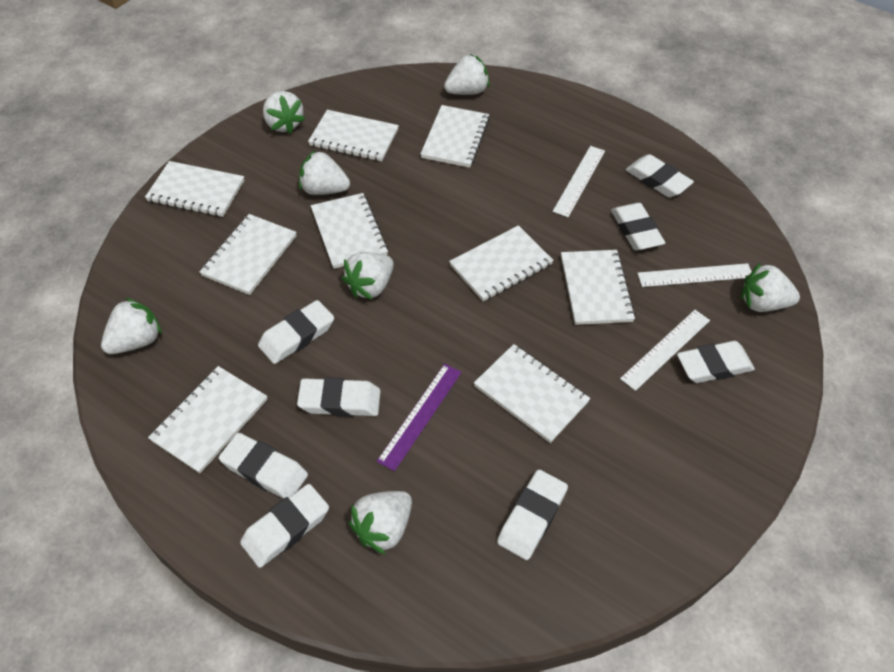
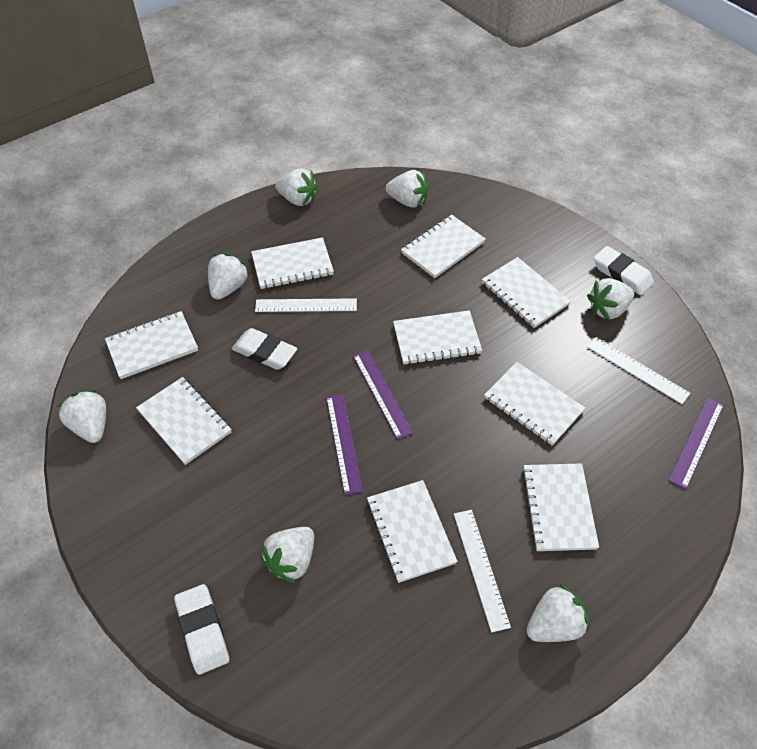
purple ruler: [377,364,462,471] = 1 -> [326,394,363,495] [353,350,413,440] [668,397,724,489] = 3
white eraser: [219,433,308,499] [240,484,329,568] [258,300,334,364] [297,377,380,417] [497,470,568,560] [611,203,665,250] [626,154,694,197] [677,341,755,383] = 8 -> [174,584,229,675] [232,328,297,370] [594,246,654,295] = 3

